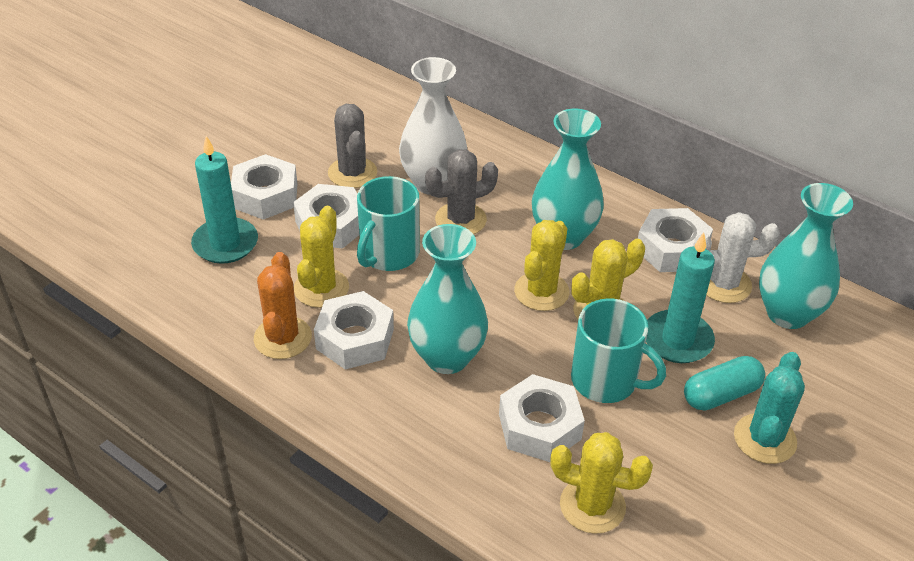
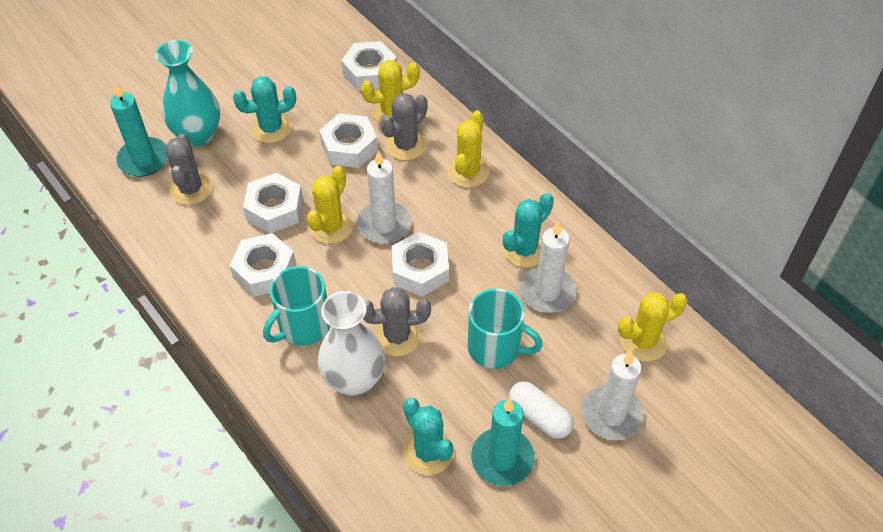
grey cactus: [328,104,377,188] [425,149,498,234] = 2 -> [165,134,212,205] [363,287,431,356] [381,93,428,161] = 3
orange cactus: [254,252,312,359] = 1 -> none = 0
turquoise cactus: [734,352,805,464] = 1 -> [233,76,296,143] [403,398,454,475] [503,193,554,268] = 3
turquoise capsule: [684,356,765,411] = 1 -> none = 0
turquoise vase: [407,224,488,374] [532,108,604,250] [759,183,853,329] = 3 -> [155,40,220,147] = 1
white cactus: [693,212,780,303] = 1 -> none = 0
white candle: none = 0 -> [357,151,411,244] [519,221,576,313] [581,351,644,440] = 3
white capsule: none = 0 -> [509,381,574,439] = 1

